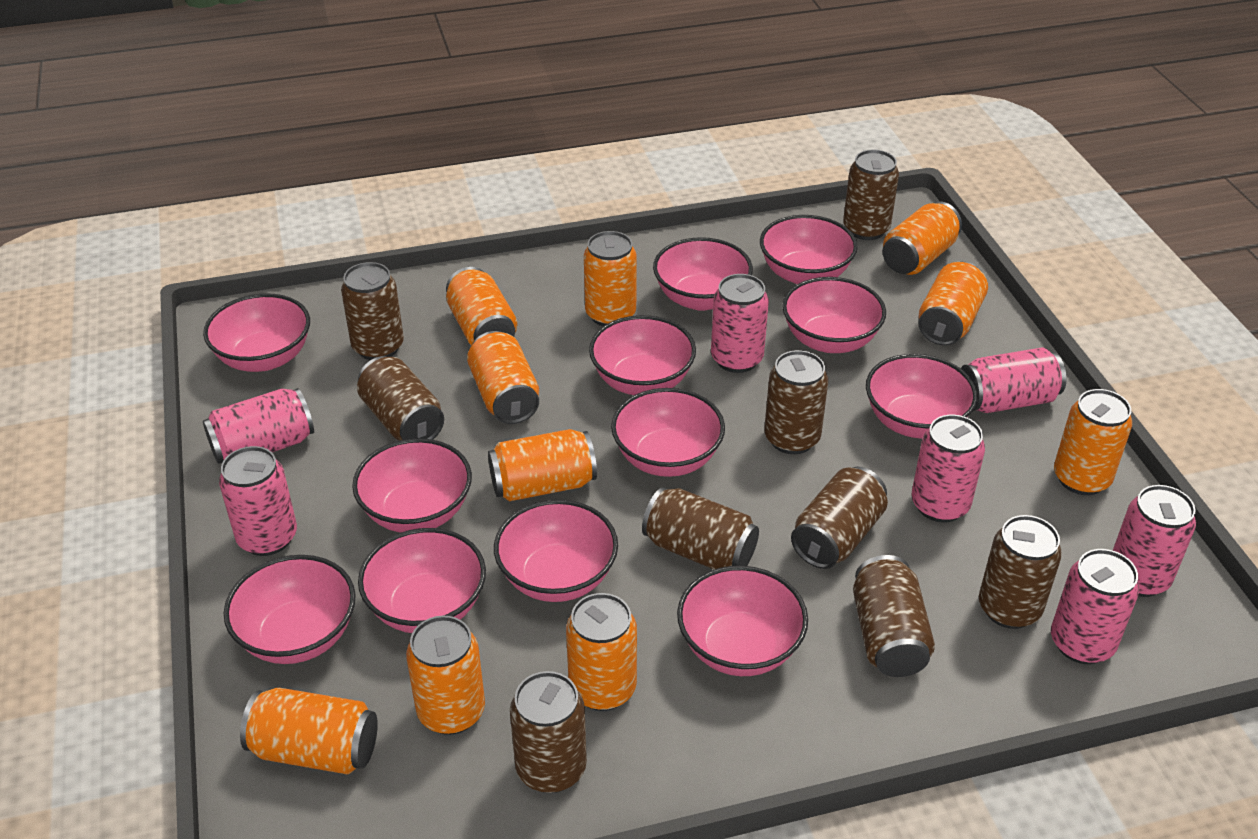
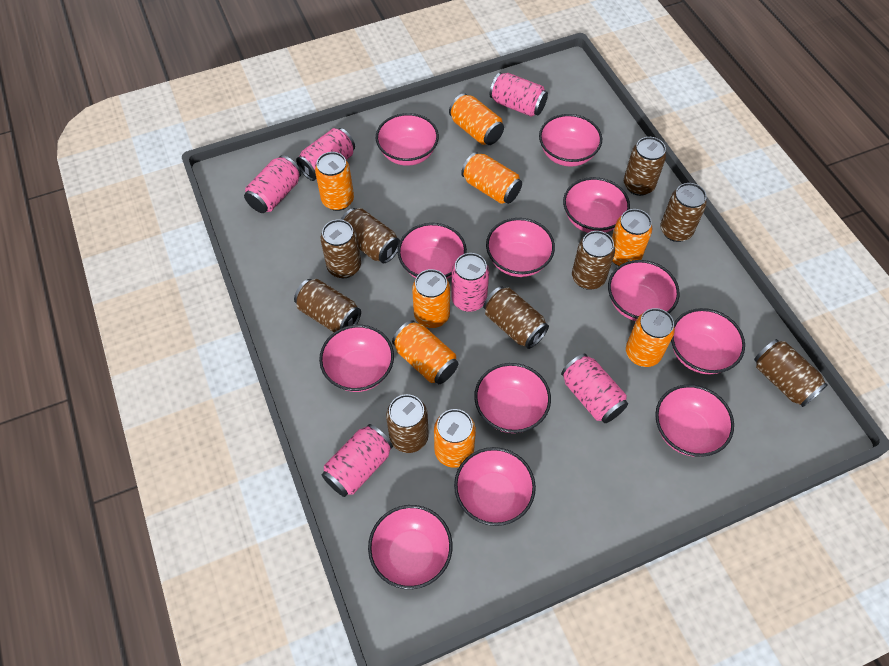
orange can: [240,688,378,774] [406,616,485,735] [446,267,517,346] [467,331,539,424] [488,429,597,501] [566,593,637,711] [584,231,637,326] [883,201,962,275] [919,261,988,346] [1054,389,1132,495] = 10 -> [315,152,354,211] [392,320,458,384] [412,269,450,328] [434,409,476,468] [449,93,504,145] [461,152,522,204] [612,209,652,266] [626,308,675,367] = 8
pink can: [203,388,314,464] [219,446,297,556] [711,274,769,373] [911,415,985,522] [961,348,1066,413] [1051,549,1139,664] [1113,485,1196,597] = 7 -> [244,155,301,213] [296,128,355,181] [322,424,393,497] [451,253,489,312] [490,72,548,117] [561,354,628,423] = 6

